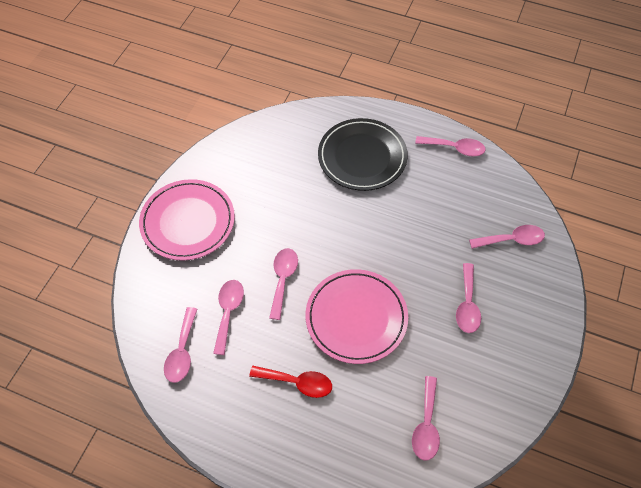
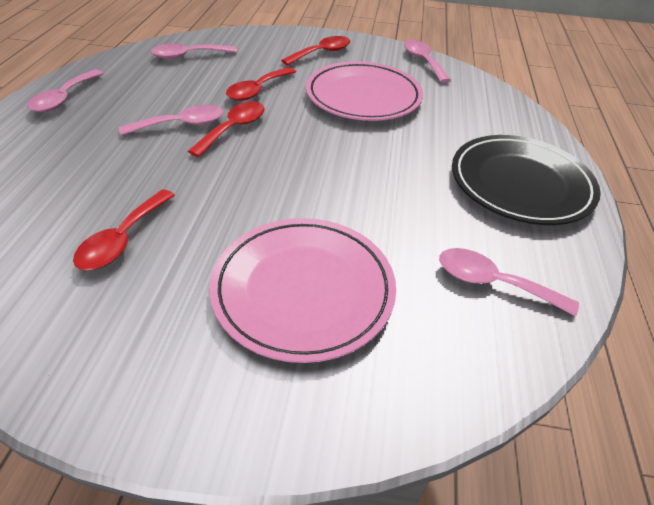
pink spoon: [164,307,197,383] [213,280,244,355] [269,248,298,320] [412,376,440,461] [415,136,486,156] [456,263,481,333] [469,225,545,249] = 7 -> [27,70,103,112] [119,105,223,136] [151,44,237,59] [404,40,451,83] [439,248,579,316] = 5
red spoon: [249,366,332,398] = 1 -> [73,189,175,270] [188,102,265,157] [226,67,296,101] [281,36,350,65] = 4

